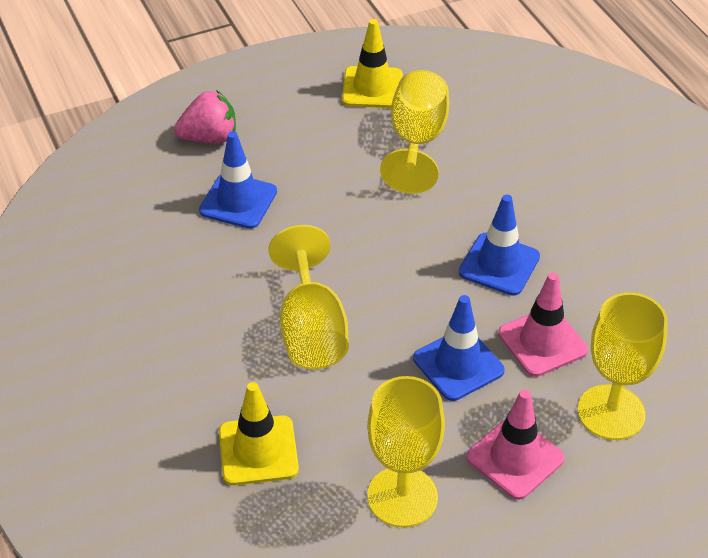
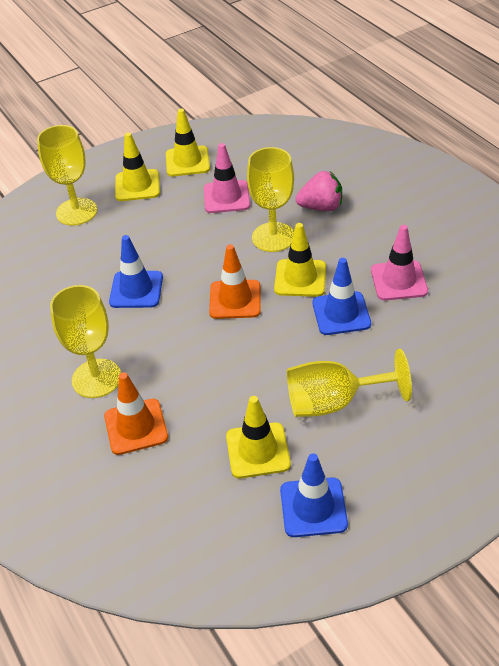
orange traffic cone: none = 0 -> [104,372,168,455] [209,244,261,319] = 2
yellow traffic cone: [219,382,299,485] [342,19,403,108] = 2 -> [115,132,160,201] [166,109,210,176] [226,396,291,478] [274,223,326,297] = 4

